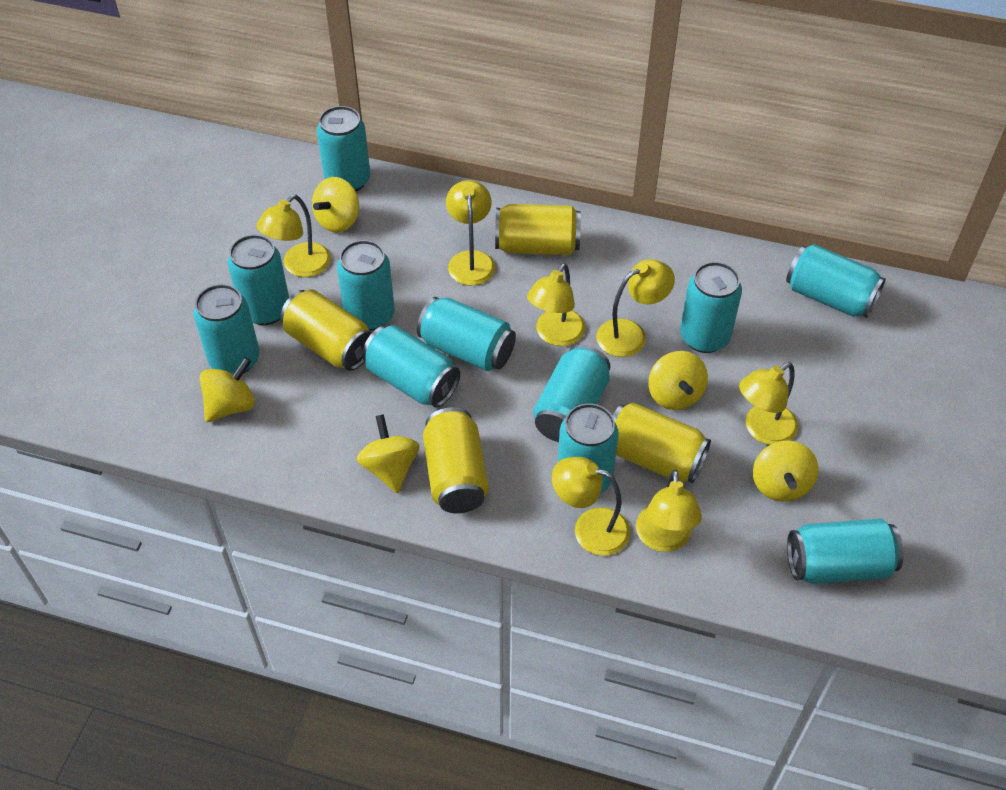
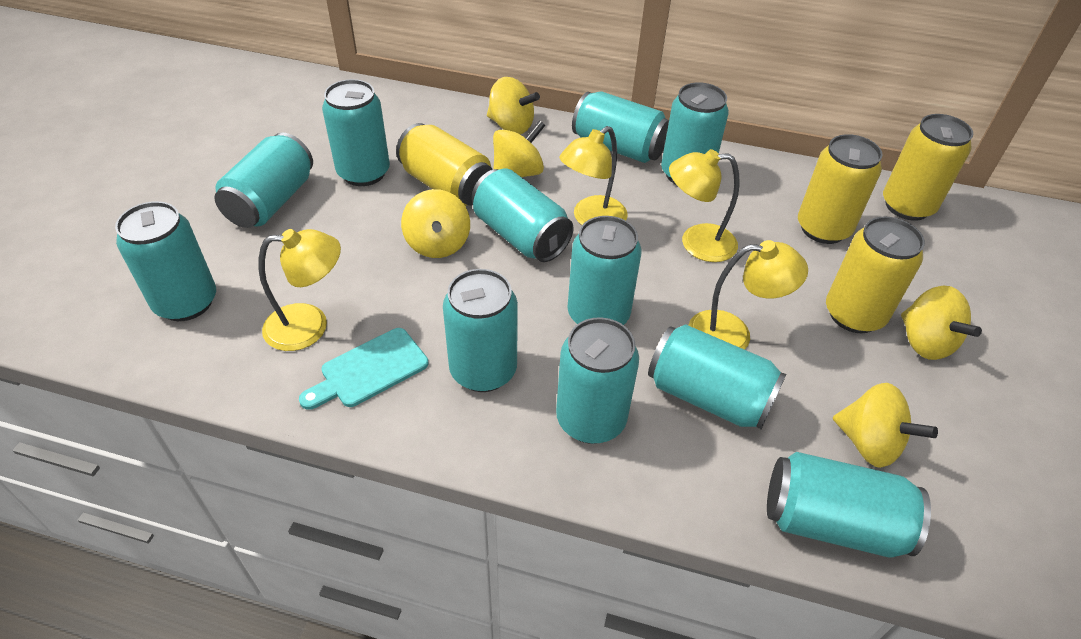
turquoise cutting board: none = 0 -> [299,328,429,410] = 1
yellow lamp: [257,195,331,277] [446,180,495,286] [527,263,585,346] [552,457,630,556] [596,259,675,357] [636,470,702,552] [739,362,798,445] = 7 -> [258,229,341,351] [559,126,628,225] [669,149,740,262] [688,240,808,350] = 4

